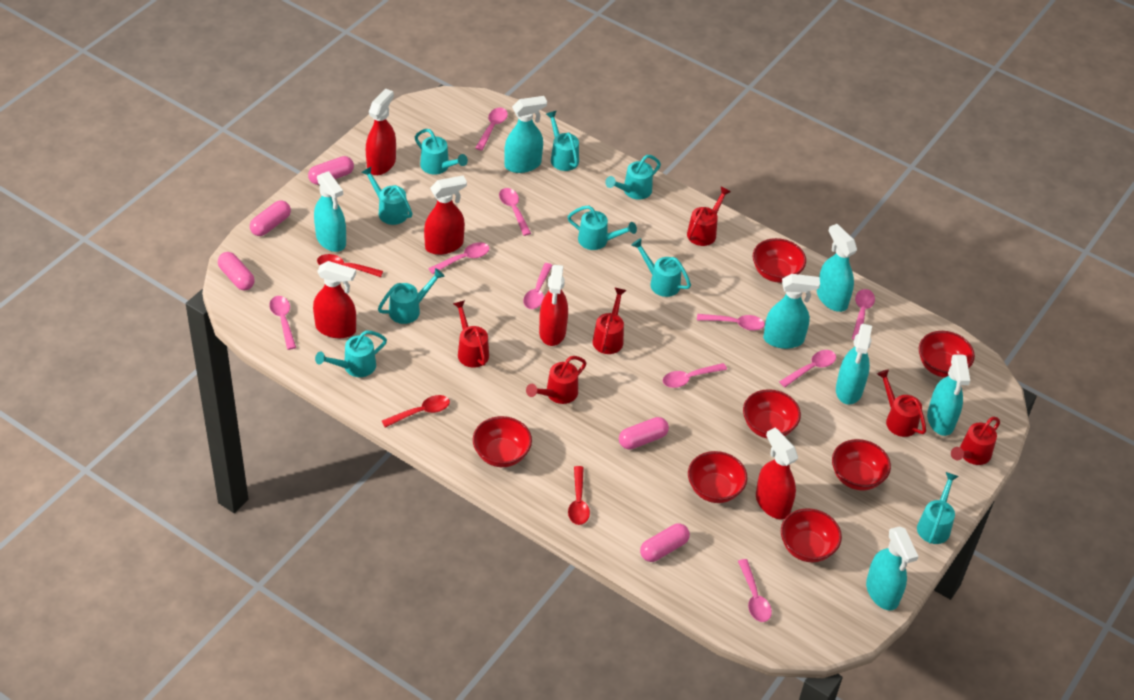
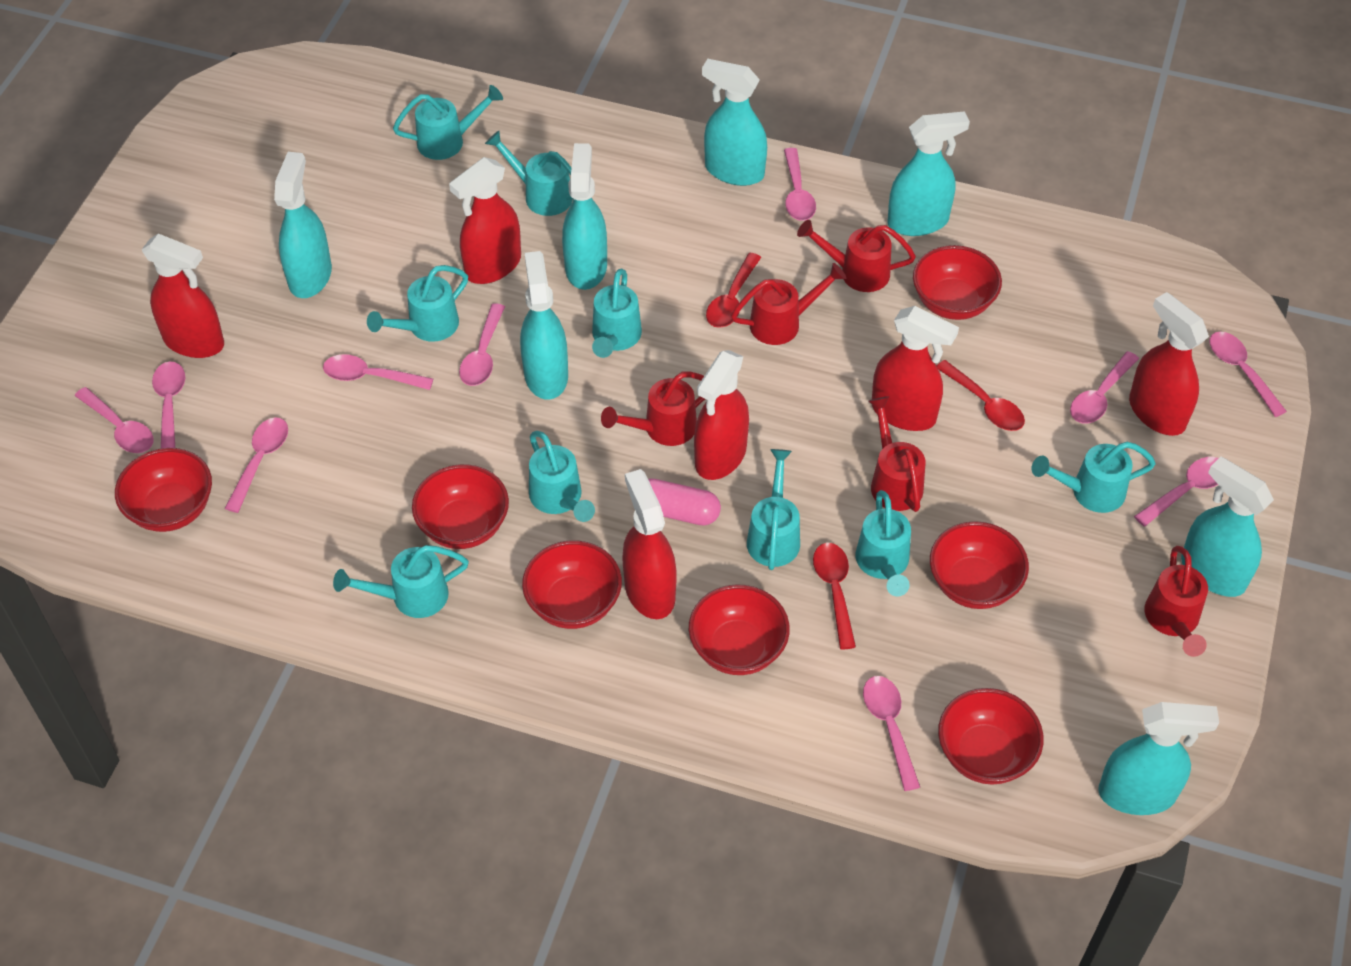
pink capsule: [218,252,255,290] [250,200,291,236] [308,156,354,185] [619,417,669,450] [640,523,690,562] = 5 -> [648,478,721,526] = 1
red spray bottle: [313,261,356,338] [366,88,396,175] [424,176,467,255] [539,265,568,346] [756,428,798,519] = 5 -> [142,233,224,358] [449,157,521,284] [622,469,677,619] [694,350,749,480] [872,306,959,431] [1129,292,1209,436] = 6
red watering can: [453,300,489,368] [526,356,586,404] [592,287,627,354] [687,186,731,246] [877,369,926,437] [951,417,1000,465] = 6 -> [601,372,705,446] [731,263,846,345] [797,220,916,292] [869,396,925,512] [1145,546,1208,657] = 5

